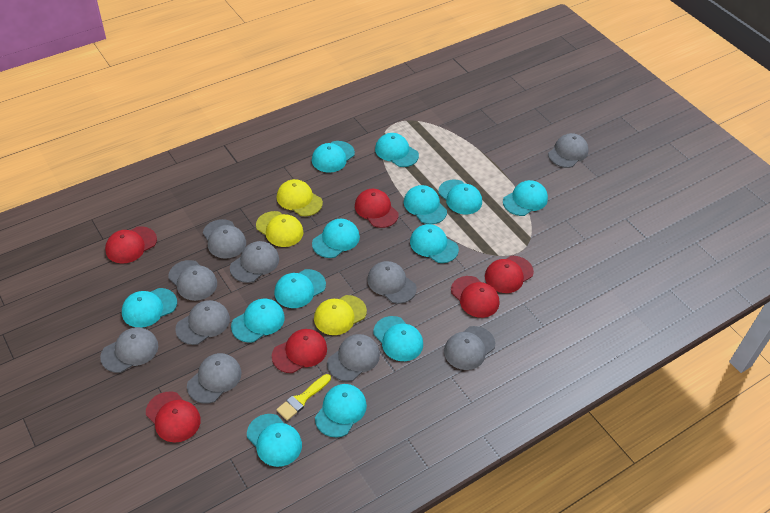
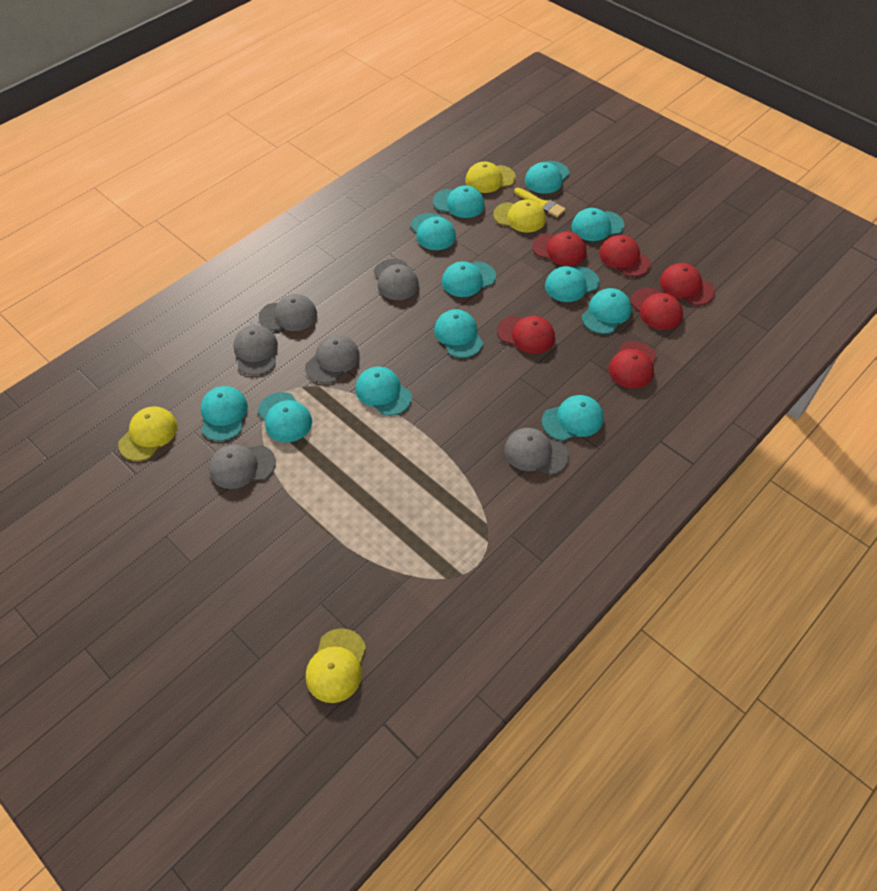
grey cap: [100,327,158,373] [169,260,217,301] [175,300,230,345] [187,353,242,404] [203,219,246,259] [230,241,279,283] [327,334,380,381] [367,261,417,304] [444,326,495,370] [548,133,589,168] = 10 -> [209,444,276,489] [233,325,278,376] [259,294,317,331] [305,335,360,383] [374,259,419,300] [504,428,569,475] = 6
turquoise cap: [122,288,177,328] [231,299,285,343] [247,414,302,467] [274,269,326,308] [312,141,355,173] [312,219,360,258] [315,384,367,437] [373,316,423,361] [375,133,419,167] [404,185,447,224] [410,224,459,263] [438,180,482,215] [503,180,548,216] = 13 -> [201,386,248,441] [258,392,312,442] [356,366,412,416] [410,213,456,250] [433,185,485,218] [434,309,483,358] [442,261,496,297] [525,161,569,194] [542,395,603,441] [545,266,600,302] [571,208,624,241] [581,288,632,334] = 12
yellow cap: [256,211,303,247] [277,179,323,216] [314,295,367,335] = 3 -> [118,406,177,461] [306,628,366,703] [465,162,516,193] [493,199,546,233] = 4

